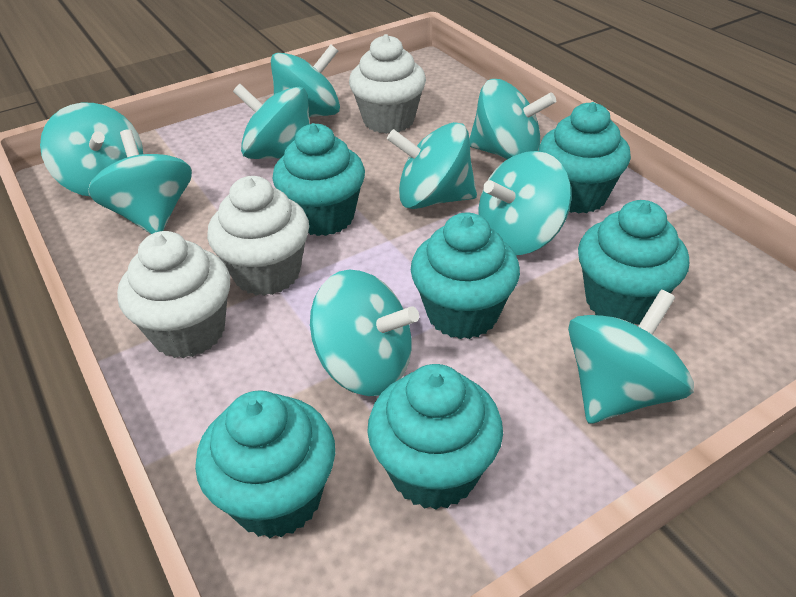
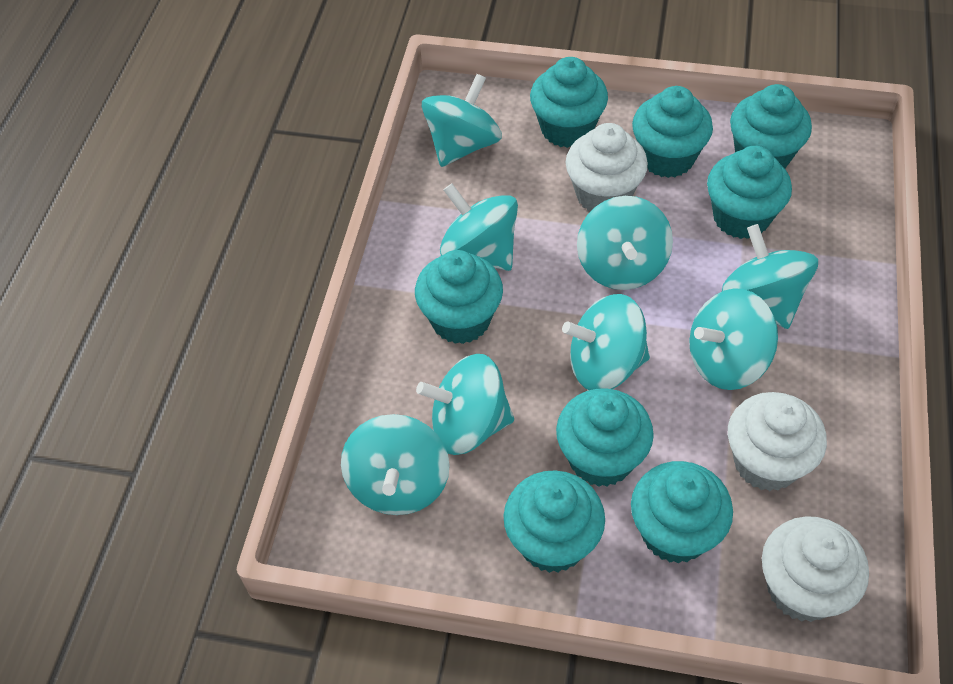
turquoise cupcake: [195,390,335,538] [272,123,365,236] [367,364,503,510] [411,212,520,339] [539,102,631,213] [578,200,689,325] = 6 -> [415,250,503,344] [503,470,605,573] [530,57,608,148] [556,388,654,487] [631,461,733,564] [632,86,713,178] [707,146,792,239] [730,84,812,169] = 8
turquoise spinning top: [40,103,143,196] [88,129,192,234] [233,84,310,159] [271,45,340,117] [310,270,419,396] [387,122,477,209] [469,79,556,159] [478,151,572,255] [568,290,694,424] = 9 -> [341,414,450,515] [416,354,514,455] [422,74,502,167] [440,183,518,271] [562,294,650,390] [577,196,673,290] [689,288,778,390] [722,224,818,329] = 8

